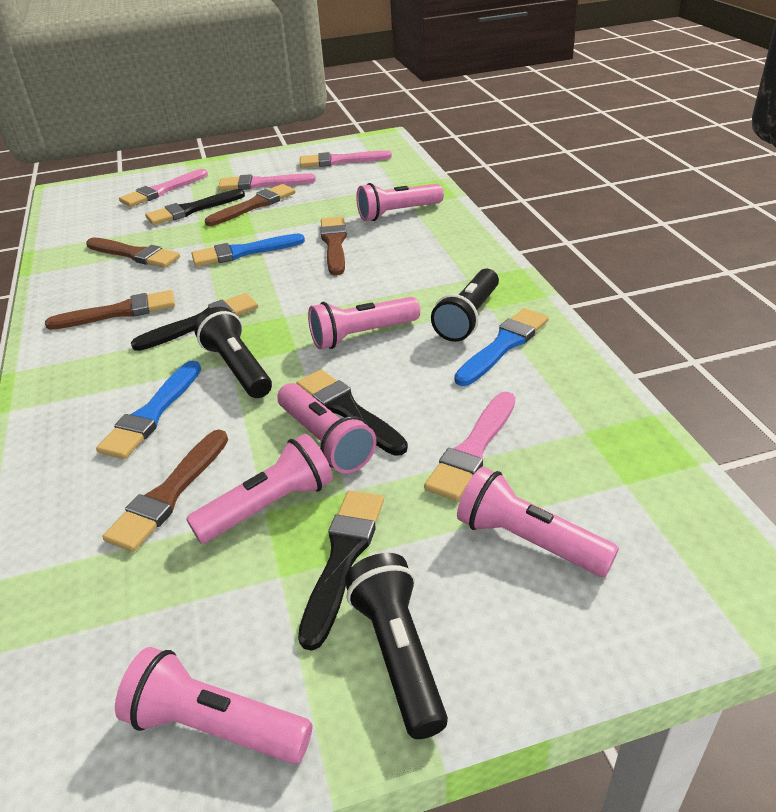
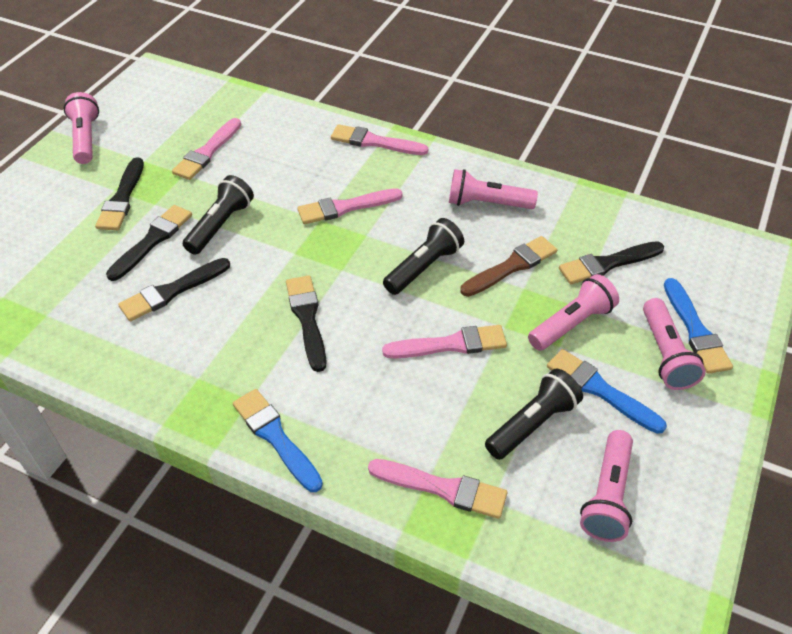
black brush: [131,293,258,351] [145,189,245,225] [296,369,408,456] [298,490,384,651] = 4 -> [95,158,144,230] [106,205,192,281] [118,258,230,321] [286,275,327,372] [559,241,664,284] = 5
brown brush: [45,290,175,330] [86,237,180,268] [102,430,228,552] [205,184,296,226] [320,216,347,276] = 5 -> [460,236,557,297] = 1
pink brush: [119,169,208,207] [218,174,316,190] [300,150,392,167] [424,392,515,501] = 4 -> [172,118,241,180] [297,188,403,224] [331,124,428,155] [368,459,507,519] [382,325,507,359] = 5
pink flashlight: [115,647,313,764] [186,434,333,544] [277,383,376,473] [308,297,420,349] [356,183,444,221] [457,467,619,577] = 6 -> [64,92,99,164] [449,169,538,209] [528,274,619,351] [580,430,633,542] [643,298,706,390] = 5

